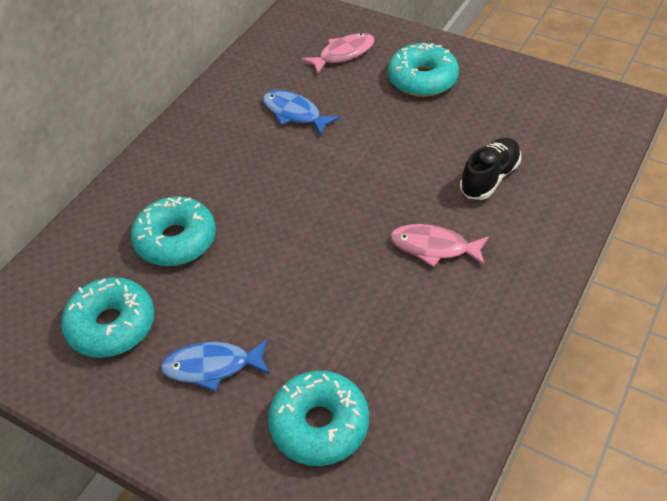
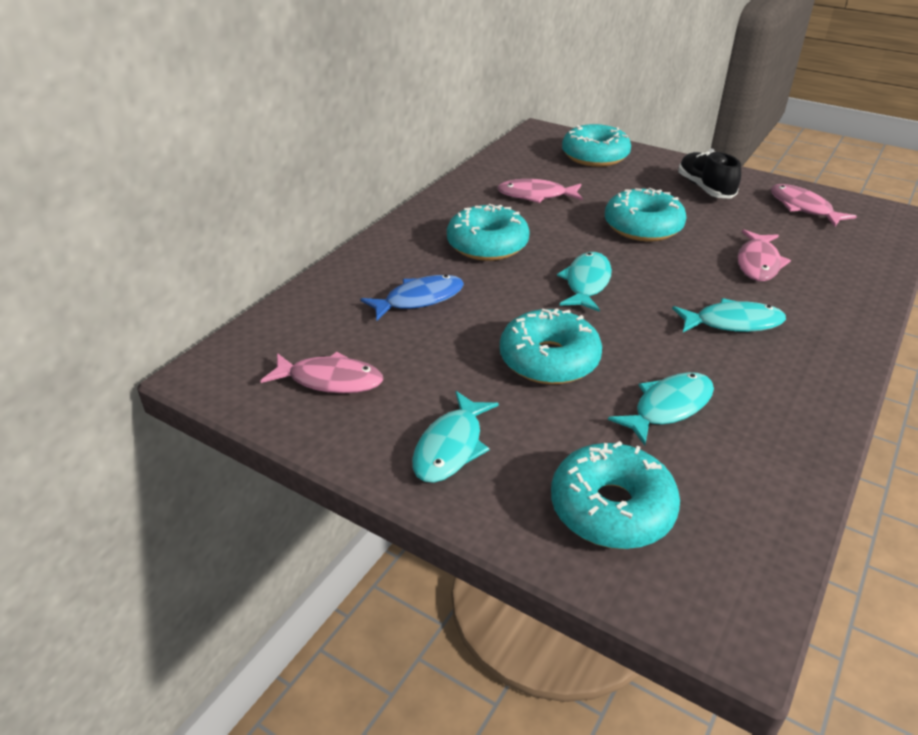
blue fish: [161,339,270,391] [263,90,340,136] = 2 -> [361,275,464,320] = 1
pink fish: [301,33,375,74] [390,224,489,267] = 2 -> [261,352,383,393] [497,179,583,203] [738,229,791,281] [771,184,857,227] = 4
turquoise donut: [61,277,154,358] [131,197,216,266] [268,371,369,466] [388,43,459,97] = 4 -> [447,204,530,261] [500,308,602,384] [551,441,680,549] [562,124,631,167] [605,188,686,242] = 5
turquoise fish: none = 0 -> [412,391,499,483] [557,252,612,312] [608,372,714,445] [672,298,786,332] = 4

